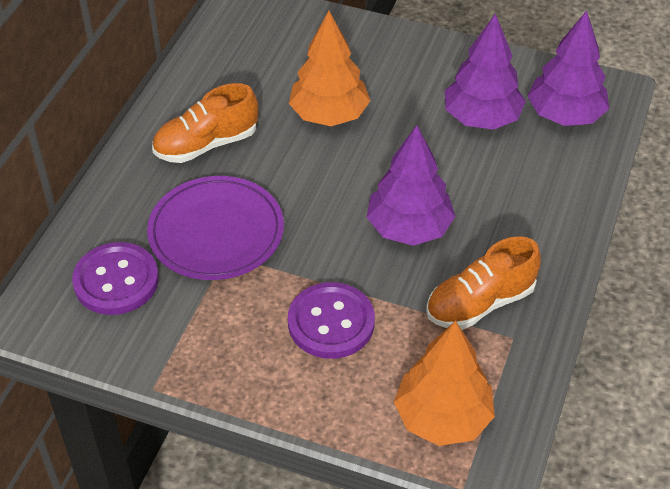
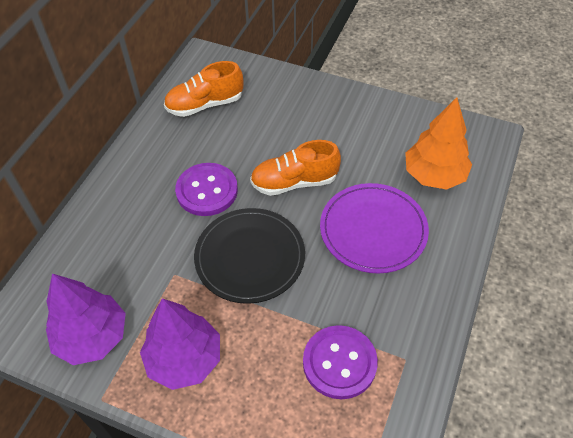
black plate: none = 0 -> [194,208,305,304] = 1
orange tree: [289,11,370,126] [394,321,495,446] = 2 -> [405,97,472,190] = 1
purple tree: [366,125,456,246] [445,13,526,130] [527,10,609,126] = 3 -> [46,274,126,365] [140,298,220,390] = 2

